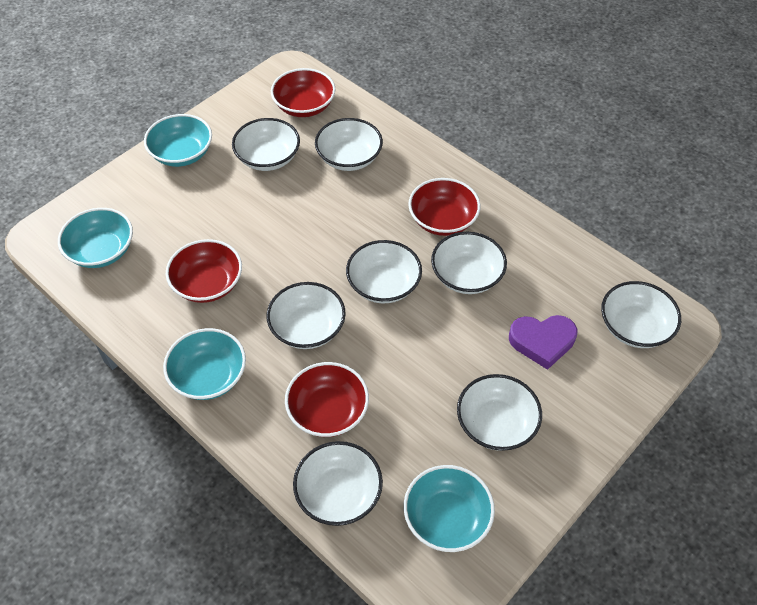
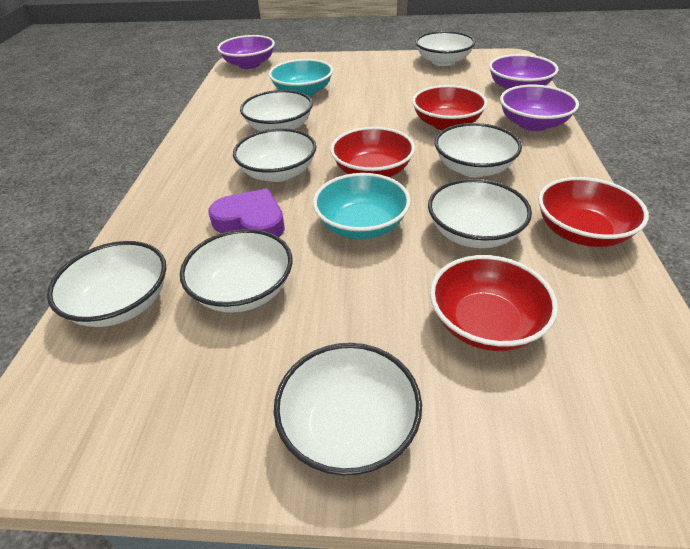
purple bowl: none = 0 -> [217,35,275,69] [489,54,558,90] [500,85,579,131] = 3
turquoise bowl: [58,208,133,268] [144,114,212,167] [163,328,246,400] [404,465,495,552] = 4 -> [269,59,333,97] [313,173,411,239] = 2

